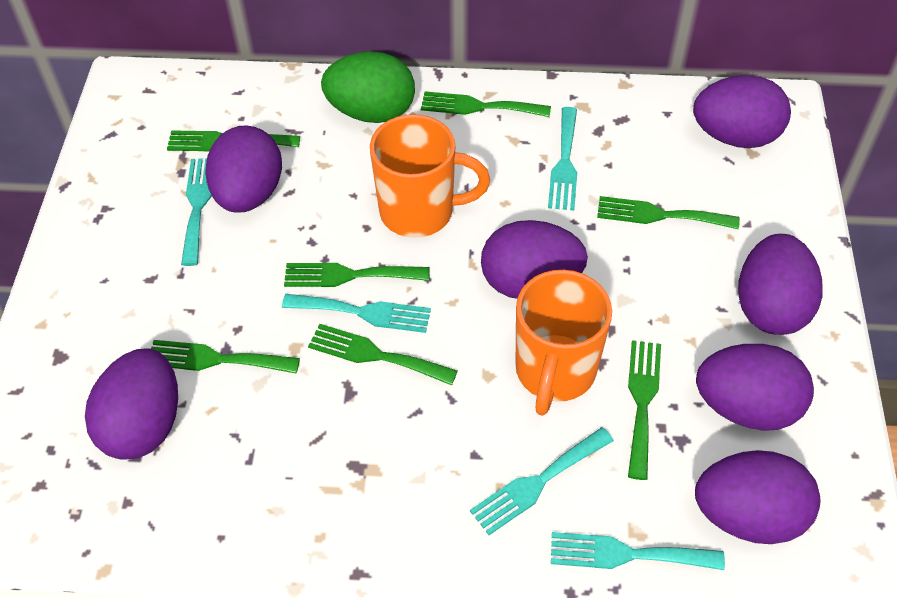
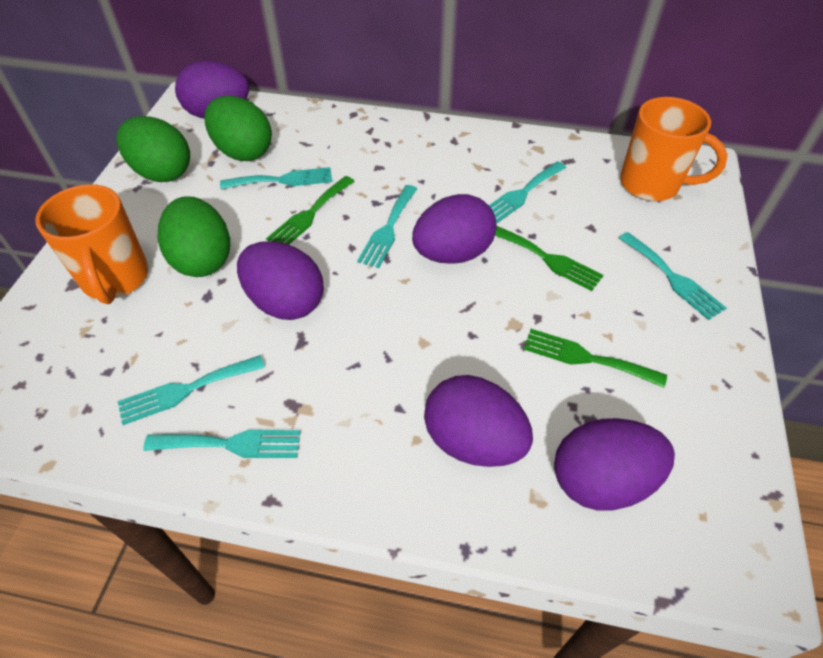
green egg: [321,51,415,123] = 1 -> [116,116,190,182] [158,196,230,277] [204,96,272,161] = 3
green fork: [151,340,300,374] [167,130,300,151] [284,263,429,287] [308,324,457,385] [421,91,551,117] [597,196,740,229] [628,340,661,480] = 7 -> [266,176,354,245] [495,226,603,291] [524,329,667,388] = 3
purple egg: [85,348,178,460] [205,125,282,213] [481,220,588,299] [693,75,791,148] [695,450,820,544] [696,344,814,431] [738,234,822,335] = 7 -> [175,61,249,118] [237,241,324,320] [412,194,497,264] [424,375,533,467] [554,418,675,511] = 5
turquoise fork: [181,158,212,266] [282,294,431,333] [470,427,614,535] [548,107,577,210] [551,532,725,570] = 5 -> [118,355,265,425] [143,430,301,458] [220,167,332,189] [357,185,417,268] [489,161,566,223] [619,232,726,320] = 6

